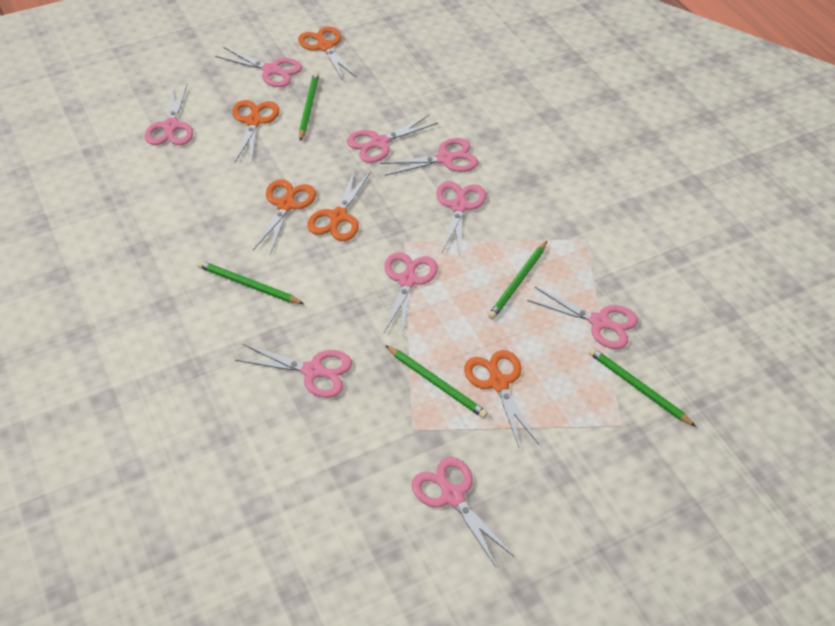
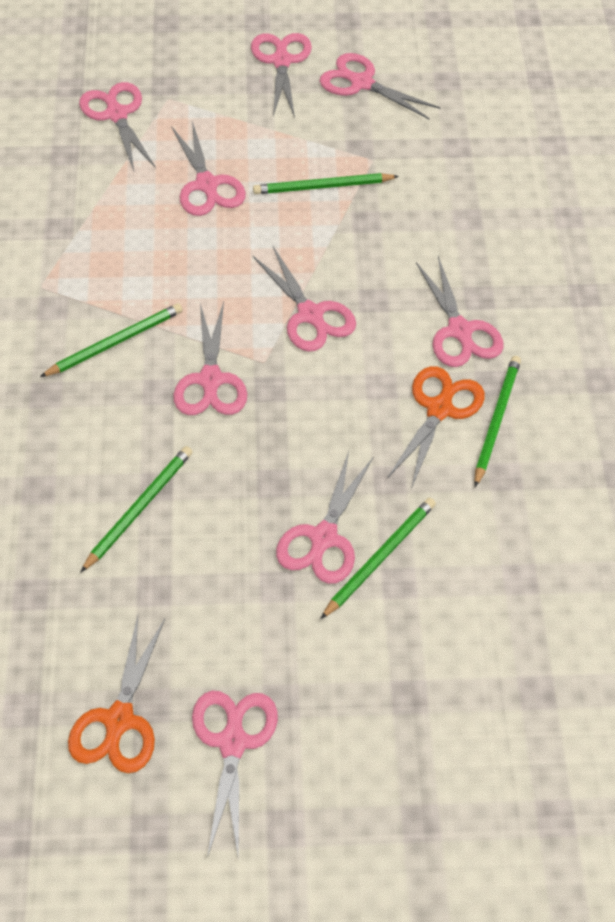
orange scissors: [232,100,279,164] [253,179,316,255] [298,27,357,81] [307,169,371,241] [464,350,539,449] = 5 -> [68,616,165,773] [387,366,485,489] = 2

